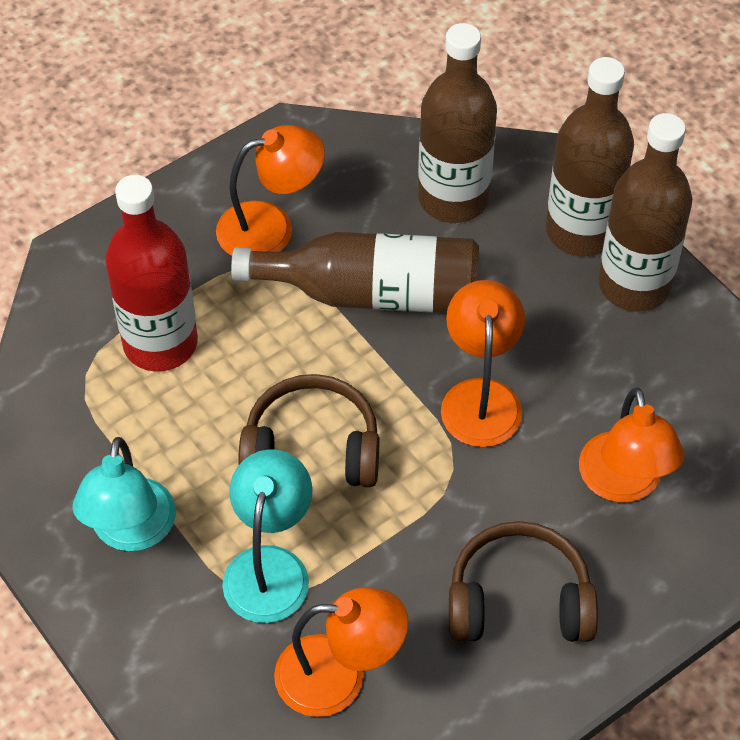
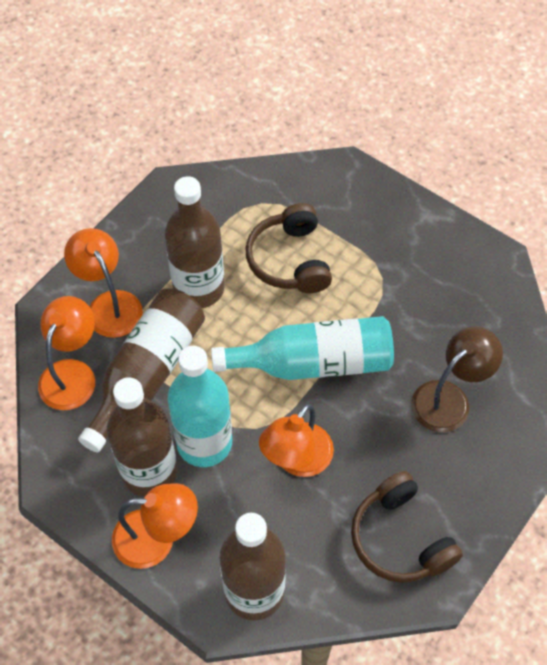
brown lamp: none = 0 -> [411,326,503,432] = 1
red bottle: [105,175,198,371] = 1 -> none = 0
turquoise bottle: none = 0 -> [168,346,232,467] [211,316,394,380] = 2
turquoise lamp: [72,437,176,551] [222,449,313,623] = 2 -> none = 0

